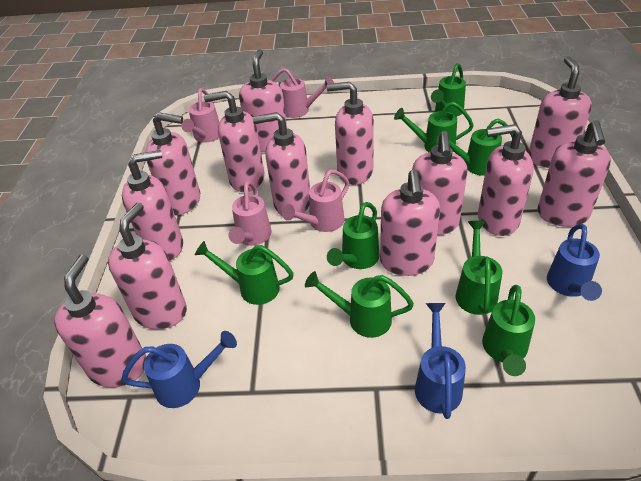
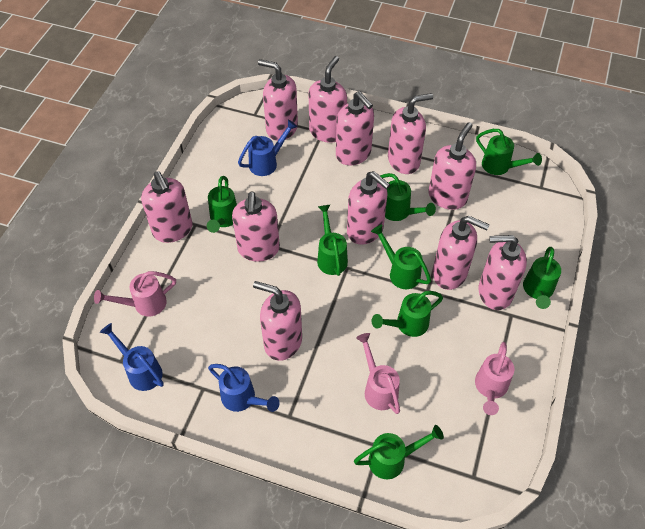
pink soap dispenser: [54,255,147,388] [108,202,187,329] [122,150,183,261] [146,112,200,215] [204,91,264,192] [239,49,287,152] [253,112,310,215] [327,82,374,185] [380,169,440,276] [412,131,467,235] [478,124,534,236] [528,56,592,168] [538,120,611,227] = 13 -> [141,171,192,243] [232,192,280,262] [253,281,302,361] [258,59,298,141] [309,56,347,143] [336,92,374,165] [347,171,390,245] [388,93,433,174] [429,122,476,210] [432,216,490,290] [478,235,527,310] = 11
pink watering can: [181,88,220,143] [228,181,271,246] [271,68,334,118] [282,170,349,232] = 4 -> [94,271,176,317] [356,333,400,414] [475,342,514,415] = 3

